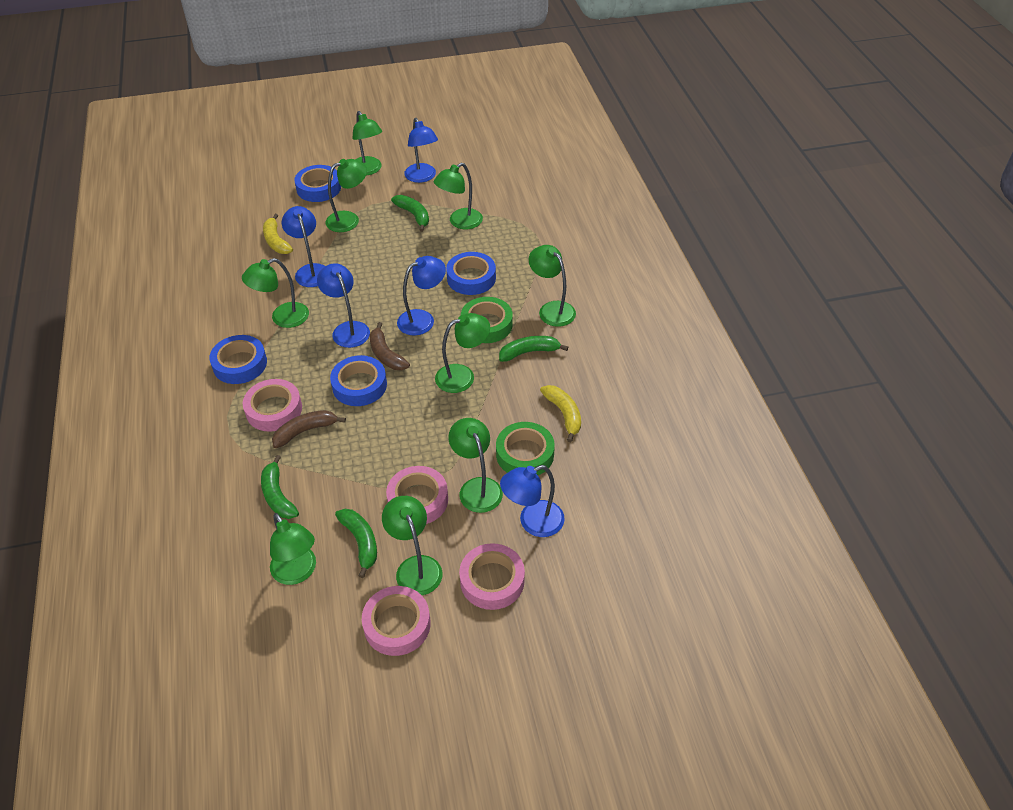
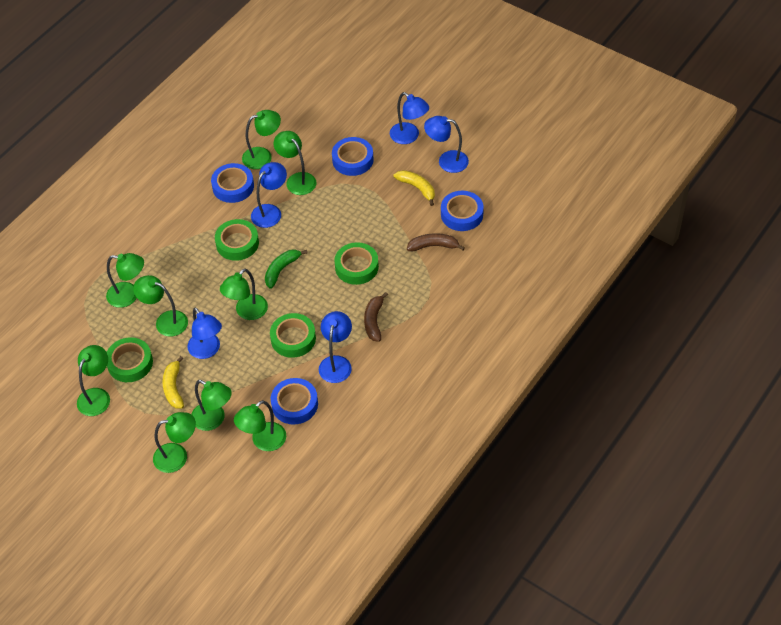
green banana: [261,455,299,519] [335,509,377,578] [391,195,429,232] [499,336,568,362] = 4 -> [265,249,307,289] = 1
green tape: [461,297,513,343] [496,422,555,475] = 2 -> [107,337,153,382] [215,219,259,261] [270,313,316,358] [334,242,379,285] = 4
pink tape: [243,379,302,432] [362,586,431,656] [386,466,448,524] [459,543,525,610] = 4 -> none = 0

